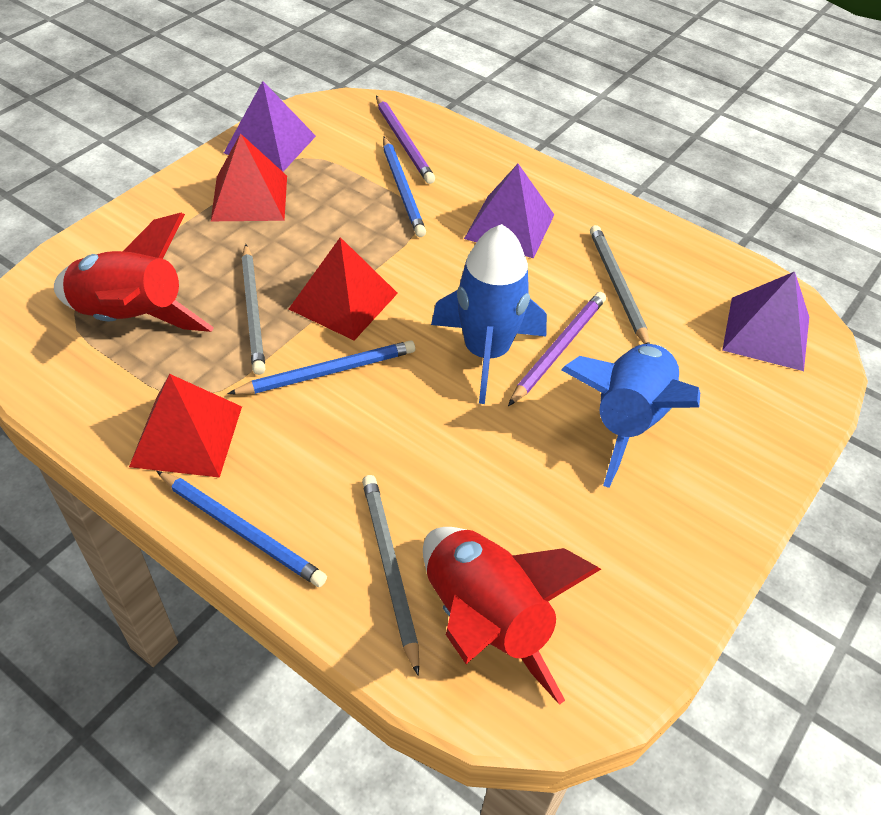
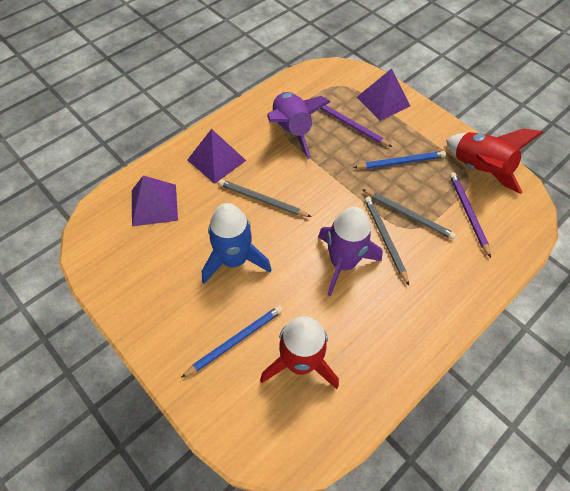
blue pencil: [156,471,327,587] [227,341,415,394] [383,137,426,237] = 3 -> [181,306,283,378] [353,151,446,169] = 2
blue rocket: [431,224,547,404] [561,344,700,488] = 2 -> [202,203,272,284] = 1
purple rocket: none = 0 -> [267,92,330,159] [318,207,383,296] = 2
red pyramid: [129,374,242,478] [211,133,287,221] [289,237,398,341] = 3 -> none = 0

